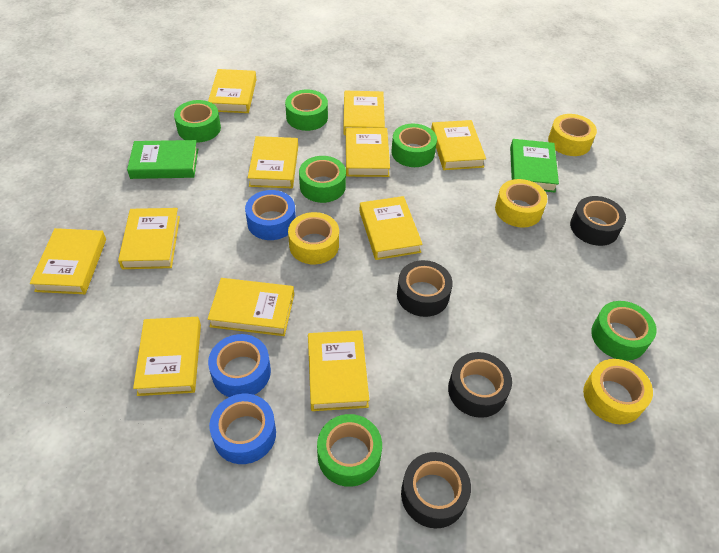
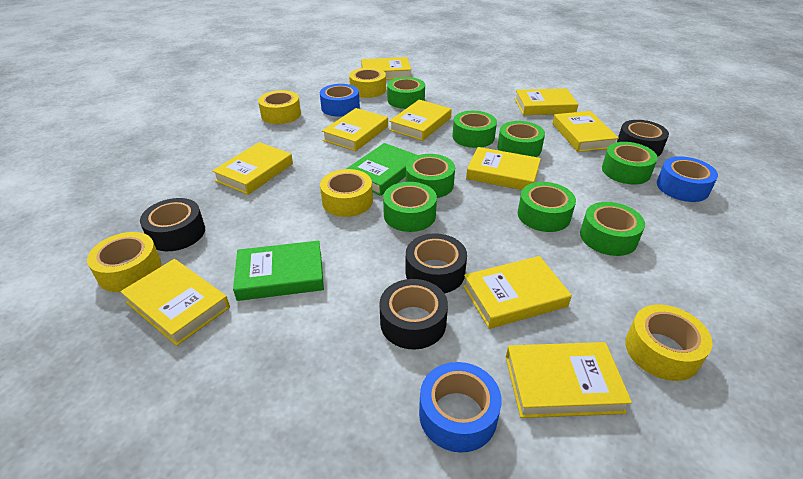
green tape: [174,100,221,143] [285,90,328,131] [299,156,346,203] [317,414,382,487] [391,124,437,167] [591,301,657,361] = 6 -> [383,182,437,232] [387,77,425,109] [406,154,455,198] [452,111,497,148] [497,121,545,157] [518,182,576,232] [580,202,645,256] [602,142,658,185] = 8
yellow book: [30,228,106,294] [118,208,180,269] [133,317,201,396] [208,69,257,113] [208,278,294,336] [248,136,298,188] [308,330,369,411] [343,91,385,135] [346,127,390,177] [359,196,423,260] [431,120,486,170] = 11 -> [120,259,230,346] [212,142,293,195] [322,108,388,151] [361,57,411,80] [389,100,452,141] [463,256,572,329] [466,147,541,190] [506,342,632,418] [515,88,578,115] [553,111,619,152] = 10
yellow tape: [288,212,339,264] [495,179,547,228] [548,114,597,156] [583,359,653,424] = 4 -> [87,232,162,292] [258,90,301,124] [320,169,373,217] [349,68,386,98] [625,305,713,381] = 5

